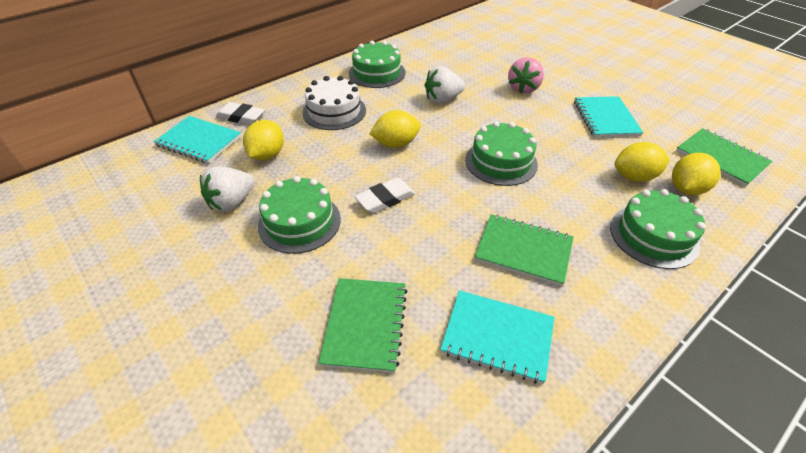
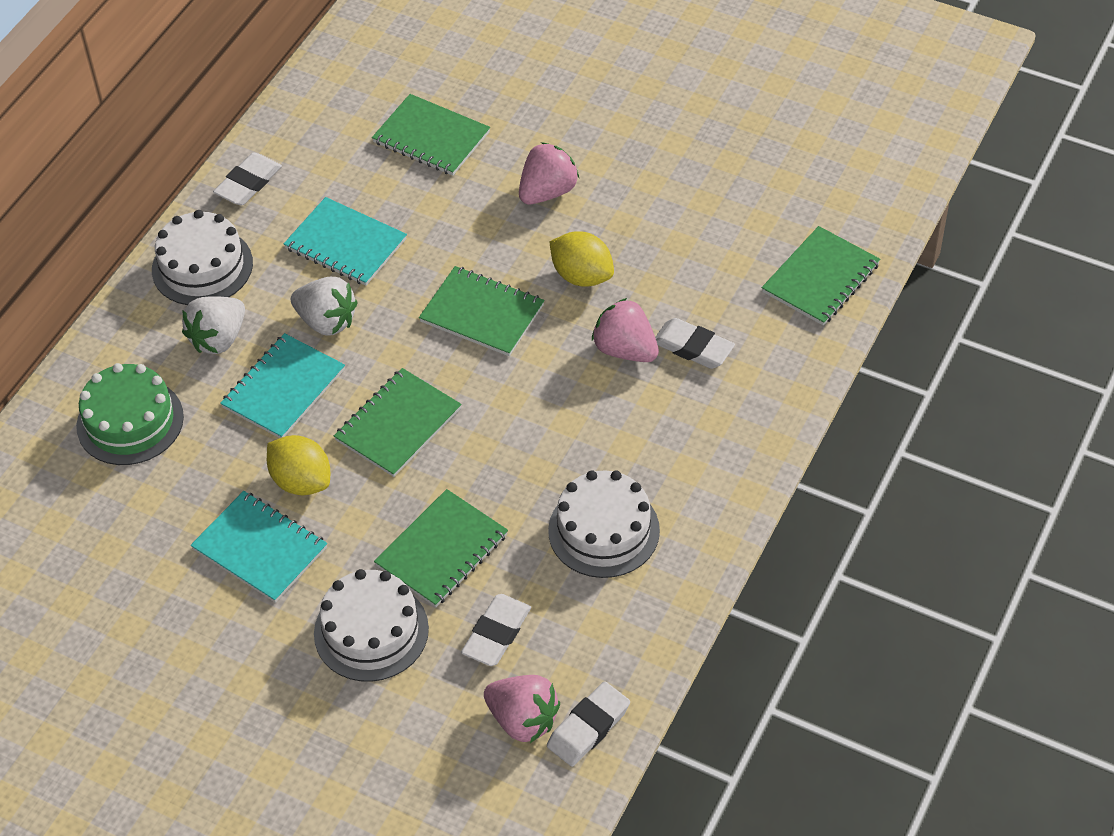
green cake: [258,176,341,254] [349,41,405,88] [465,121,538,186] [610,189,706,269] = 4 -> [76,363,184,465] = 1
green notebook: [319,278,407,373] [475,214,574,286] [676,128,772,186] = 3 -> [334,368,462,477] [372,94,490,176] [374,489,508,607] [419,266,545,356] [762,226,880,326] = 5
pink strawberry: [508,57,544,94] = 1 -> [484,675,560,743] [519,142,579,204] [592,298,659,362] = 3
white cake: [302,76,366,130] = 1 -> [152,210,253,305] [314,569,429,682] [548,470,660,578] = 3
white eraser: [215,102,265,125] [355,178,416,213] = 2 -> [213,153,282,205] [461,594,531,666] [547,681,630,767] [655,318,735,369] = 4
yellow lemon: [243,120,284,160] [369,110,421,148] [614,142,670,182] [672,153,721,195] = 4 -> [267,435,330,495] [550,231,614,287] = 2

